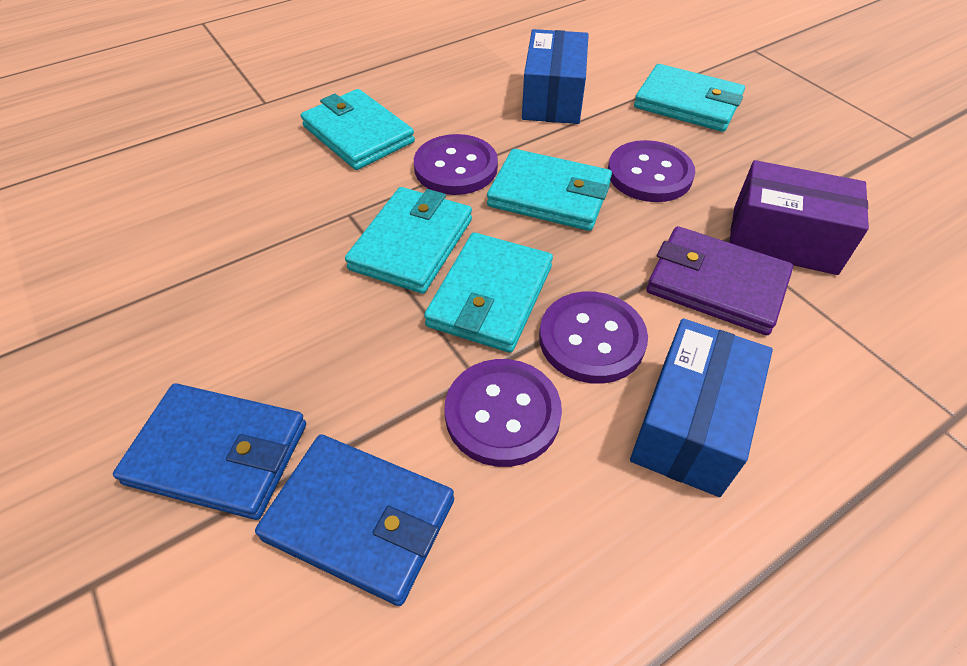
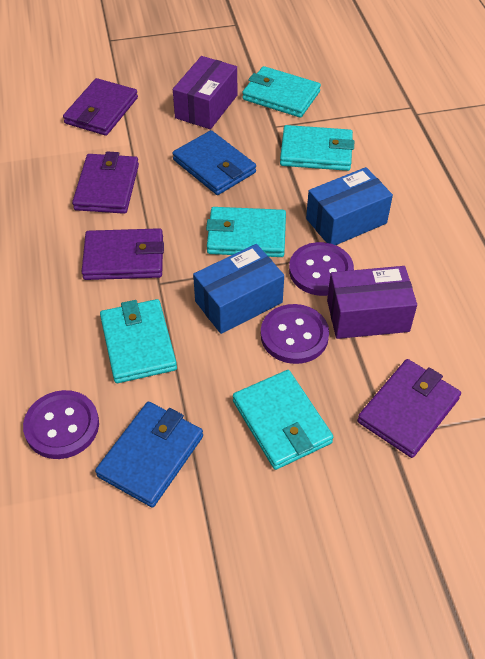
purple box: [729,160,869,275] = 1 -> [173,56,237,129] [327,266,417,339] = 2
purple button: [414,134,498,195] [444,359,562,467] [539,291,648,384] [608,140,695,202] = 4 -> [23,390,99,459] [261,304,329,364] [289,242,354,296] = 3
purple wallet: [646,226,793,335] = 1 -> [63,78,138,136] [72,151,139,214] [82,228,164,280] [357,359,461,458] = 4

